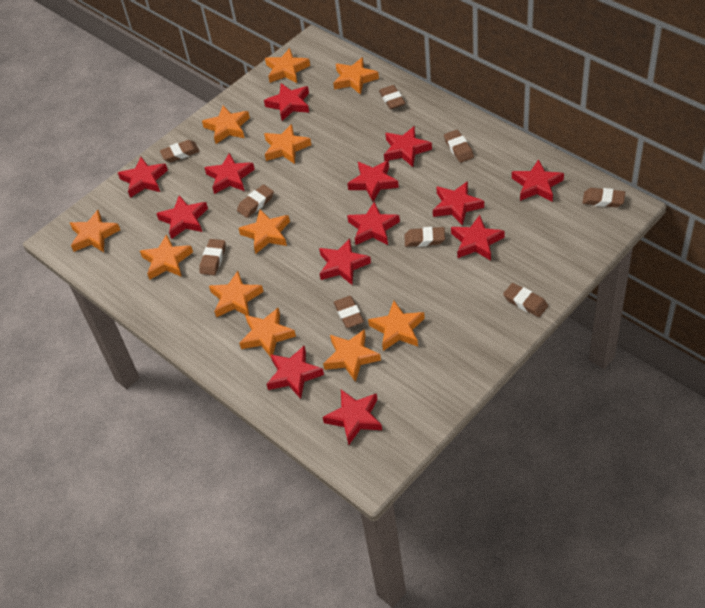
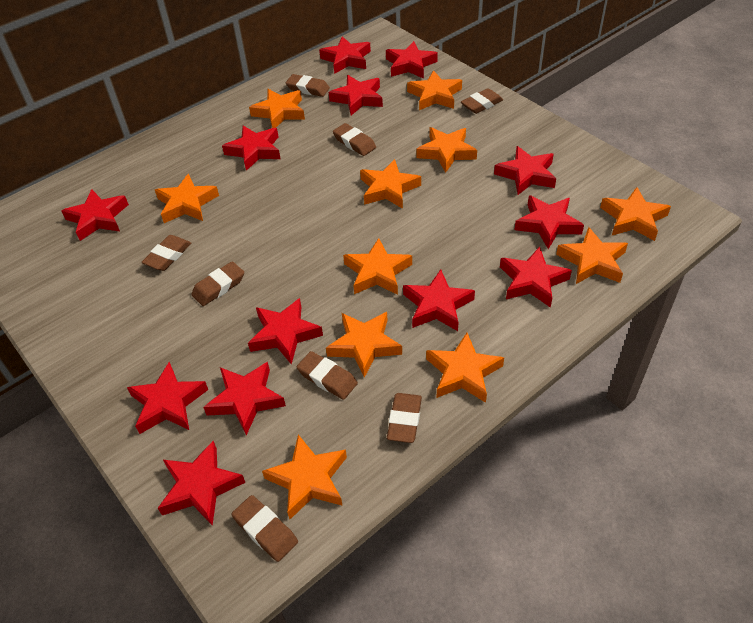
brown eraser: [160,140,200,162] [199,239,225,275] [237,185,274,218] [334,296,364,328] [379,85,405,109] [404,227,445,247] [444,130,474,163] [503,283,548,317] [582,188,625,207] = 9 -> [142,235,191,271] [191,261,244,306] [232,495,298,562] [286,74,330,97] [297,351,358,400] [333,123,376,156] [387,393,422,443] [461,88,503,114] = 8

